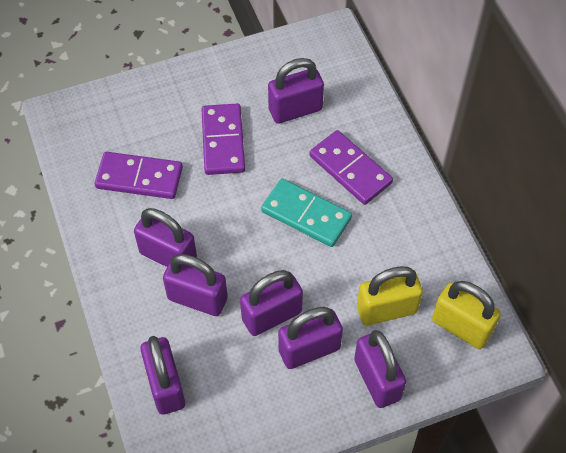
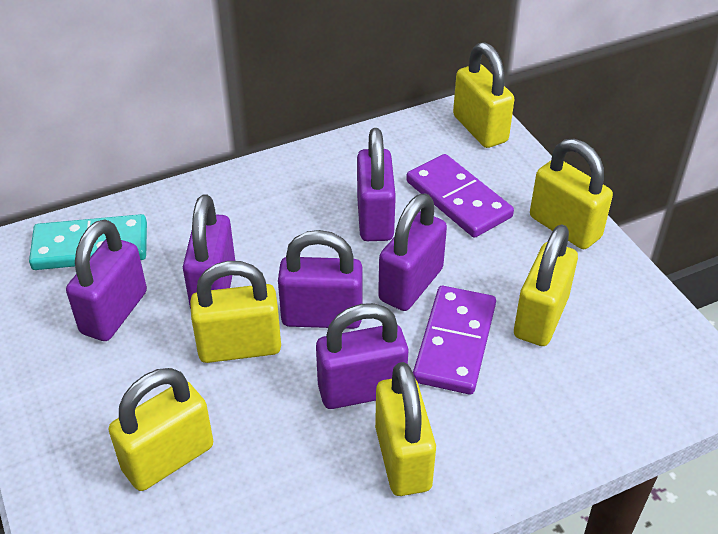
purple domino: [95,152,183,199] [201,103,245,175] [310,130,393,205] = 3 -> [406,154,514,238] [413,286,496,395] = 2
purple padlock: [134,208,197,267] [140,336,185,415] [163,254,228,316] [240,270,303,336] [268,58,324,124] [278,307,343,369] [354,330,406,408] = 7 -> [66,219,147,341] [183,194,235,309] [278,230,363,329] [316,303,408,409] [357,128,396,241] [378,193,447,311] = 6
yellow padlock: [357,266,423,325] [432,281,501,349] = 2 -> [109,368,213,491] [190,261,281,363] [375,362,436,496] [453,42,514,148] [514,224,578,346] [530,139,613,249] = 6

